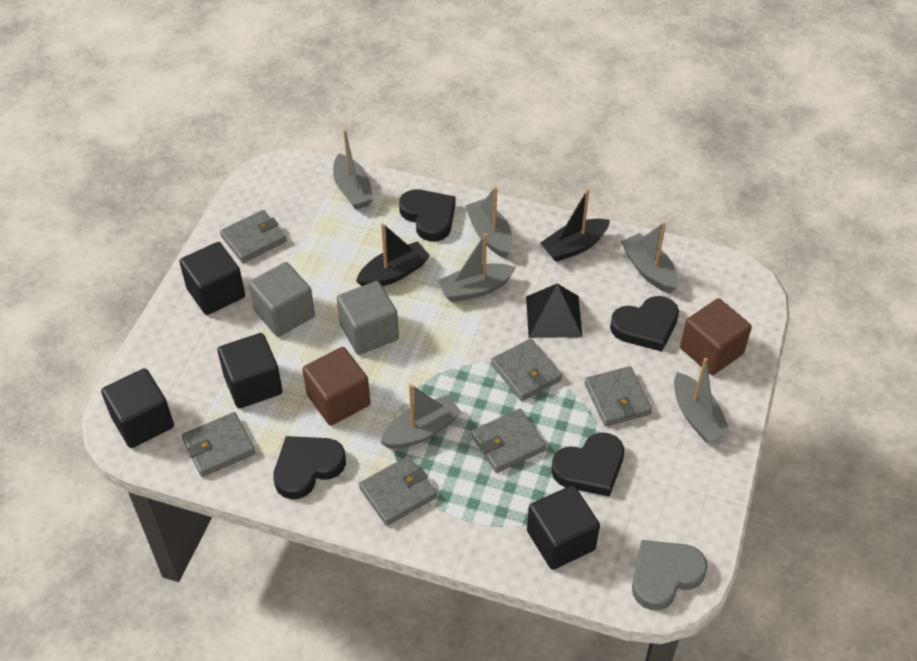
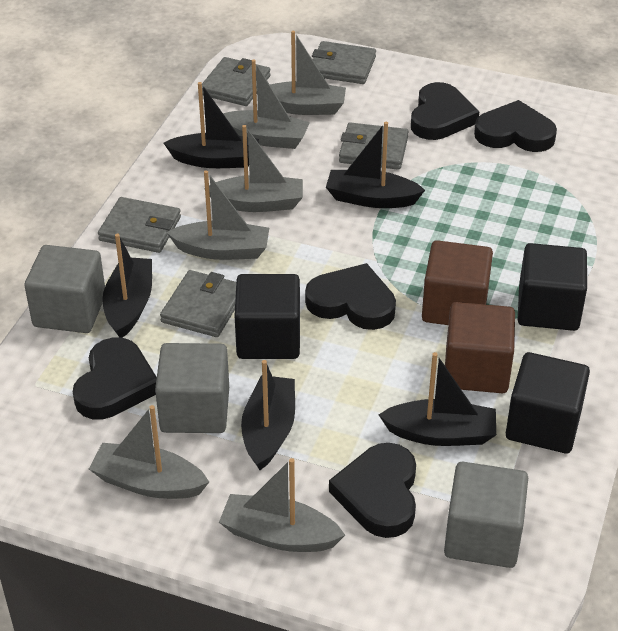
black boat: [356,223,430,286] [540,189,610,262] = 2 -> [102,234,152,338] [164,82,259,168] [241,360,295,470] [326,122,425,208] [379,352,496,446] = 5
black cube: [101,368,174,448] [179,242,245,315] [217,333,283,408] [527,485,600,570] = 4 -> [234,274,300,359] [506,352,590,454] [518,243,587,331] = 3
black heart: [273,436,346,499] [399,189,456,241] [551,432,624,497] [610,296,679,352] = 4 -> [73,337,157,420] [305,263,396,330] [329,443,416,538] [411,82,479,140] [474,100,557,152] = 5
black pyramid: [526,284,582,338] = 1 -> none = 0
grey cube: [249,262,315,337] [337,281,399,355] = 2 -> [25,245,105,333] [155,343,229,433] [444,462,528,568] = 3
grey heart: [632,540,708,610] = 1 -> none = 0
grey wallet: [182,412,255,477] [220,210,287,263] [359,456,437,526] [471,409,546,473] [491,339,562,401] [585,366,652,426] = 6 -> [98,197,181,253] [160,270,236,337] [202,57,271,106] [312,41,376,84] [339,122,408,170] = 5

